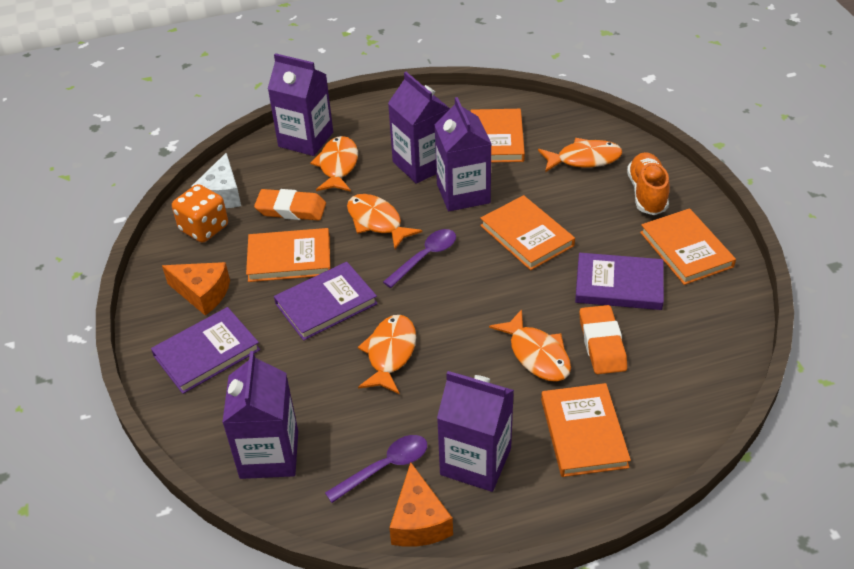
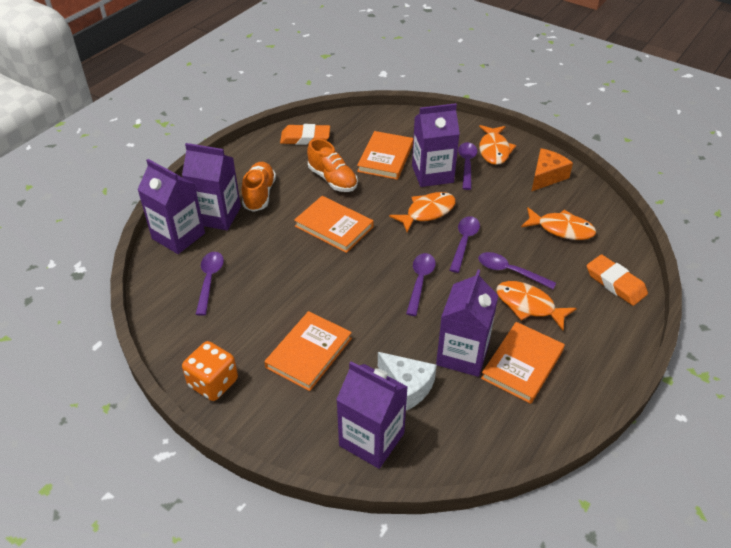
orange book: [246,228,330,282] [470,109,525,162] [480,195,575,270] [541,383,631,477] [640,208,736,285] = 5 -> [264,311,352,391] [294,196,374,253] [357,131,413,180] [481,322,565,404] = 4
orange cheese: [162,262,230,316] [389,462,453,547] = 2 -> [531,148,573,192] = 1
orange fish: [310,136,358,192] [347,194,422,249] [358,315,416,394] [489,309,571,382] [538,138,622,172] = 5 -> [389,192,456,233] [479,125,516,165] [496,281,577,330] [521,207,596,240] = 4
orange shoe: [627,152,670,215] = 1 -> [242,162,276,212] [307,139,358,192] = 2
purple book: [151,307,260,394] [274,262,378,341] [575,253,664,310] = 3 -> none = 0
purple spoon: [325,435,427,503] [383,229,456,288] = 2 -> [196,252,224,316] [406,253,436,316] [450,216,480,273] [458,142,477,190] [478,252,556,289] = 5

